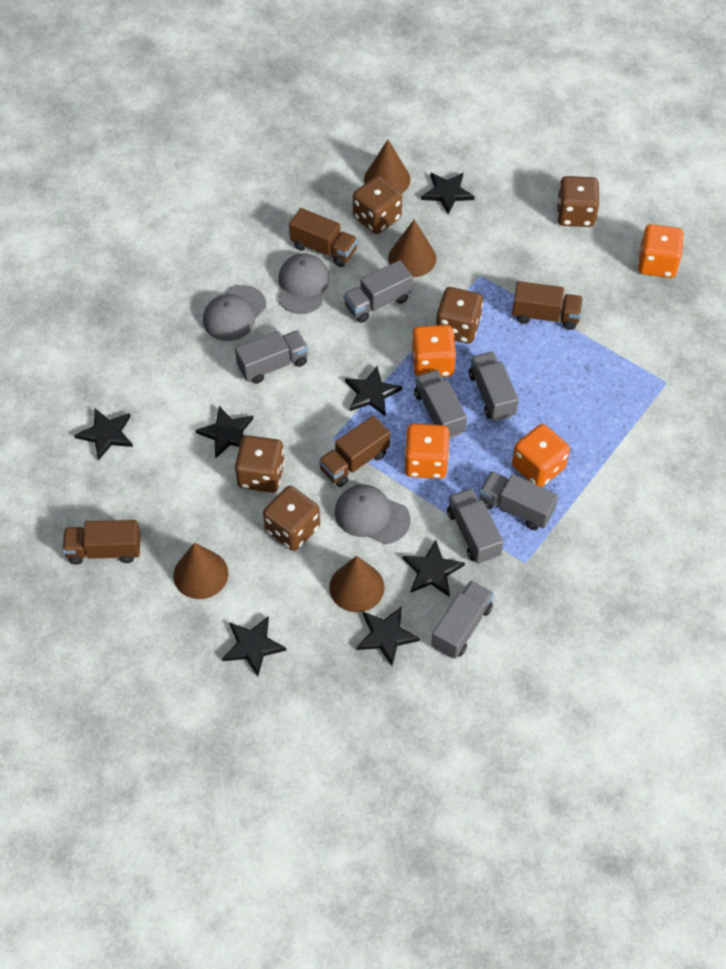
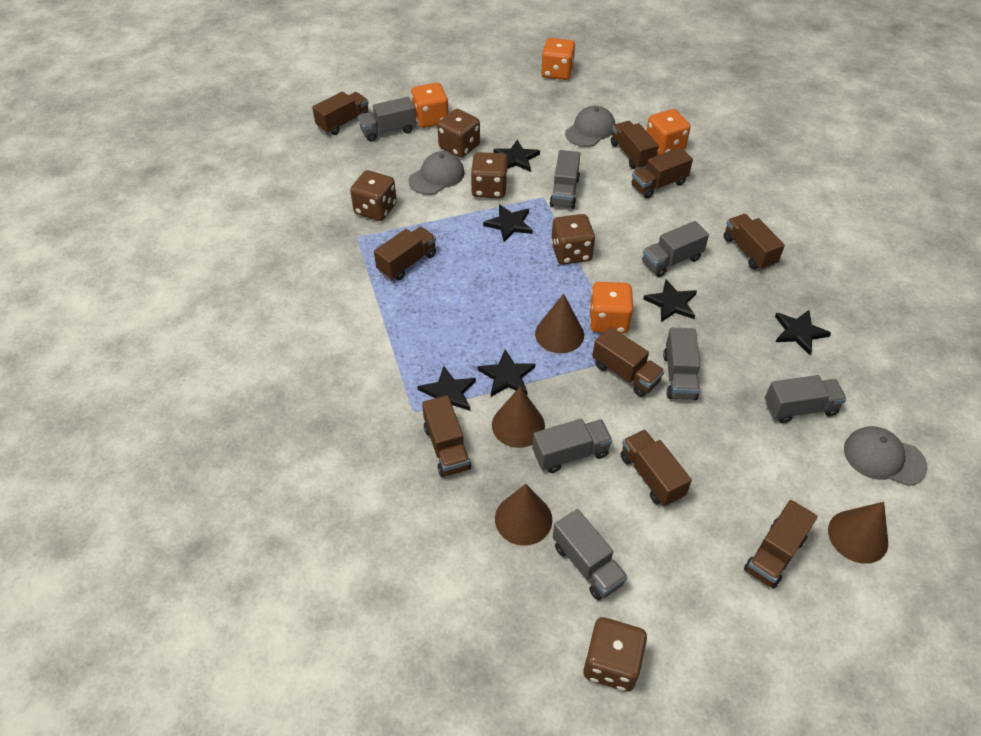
black star: [74,408,133,460] [196,406,253,459] [222,616,287,677] [345,366,402,416] [356,606,420,666] [402,540,465,596] [421,173,475,214] = 7 -> [417,366,476,411] [478,349,535,397] [483,204,533,242] [494,140,540,172] [643,280,697,322] [775,310,831,355] = 6
brown truck: [62,520,141,565] [289,208,358,267] [319,416,390,487] [512,281,583,330] = 4 -> [312,91,369,135] [374,227,436,280] [422,395,471,477] [592,327,664,397] [611,121,659,169] [621,430,692,506] [632,147,693,198] [724,214,785,270] [744,500,818,589] = 9

